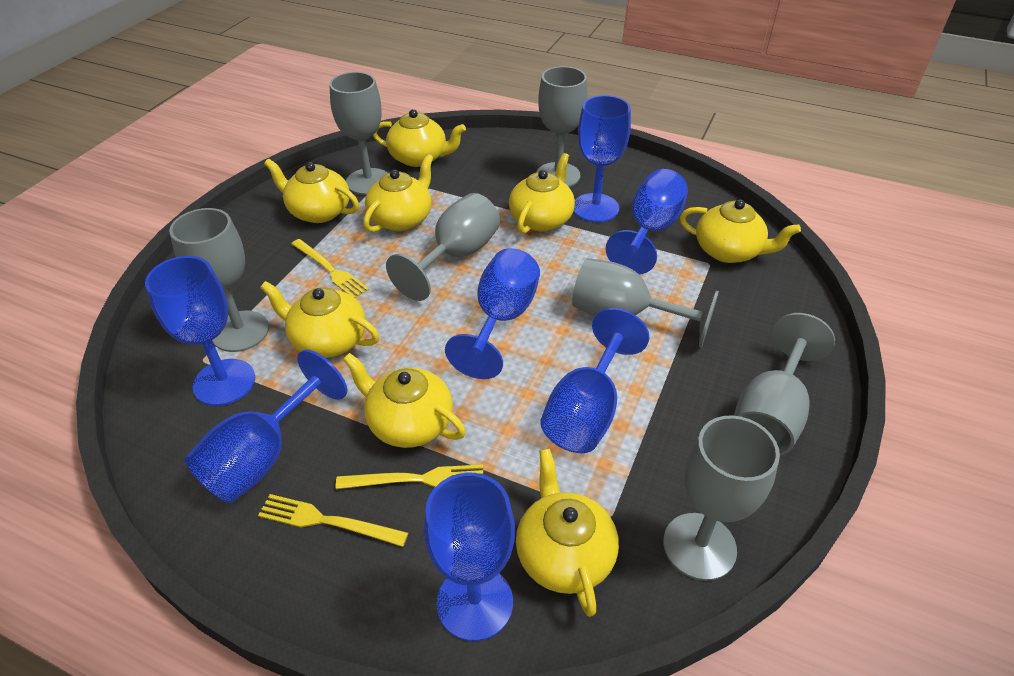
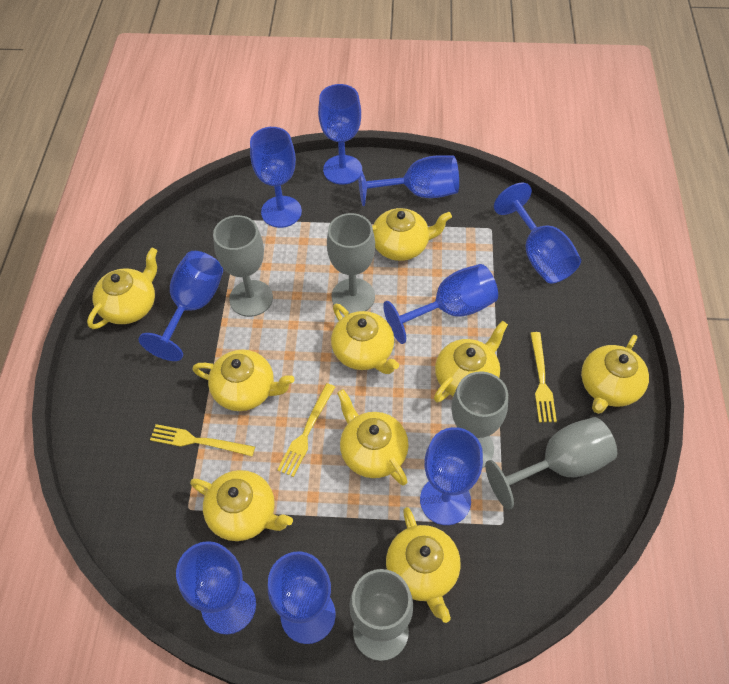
blue goblet: [145,256,255,406] [185,349,347,503] [424,473,515,641] [445,248,540,379] [540,308,649,453] [573,95,631,222] [606,169,688,275] = 7 -> [138,251,223,361] [176,541,256,634] [250,127,302,228] [268,551,336,644] [318,84,362,185] [358,155,459,206] [383,264,498,344] [420,427,483,525] [494,183,581,283] = 9
grey goblet: [169,208,269,352] [329,72,387,195] [386,193,500,301] [537,66,588,187] [572,258,719,347] [663,415,780,581] [734,313,835,456] = 7 -> [213,215,273,317] [327,213,375,314] [349,569,413,661] [451,371,508,468] [485,417,617,510] = 5
yellow teapot: [260,281,379,358] [264,159,359,223] [343,353,466,448] [363,154,433,232] [373,109,466,167] [509,153,575,234] [516,449,619,617] [680,199,801,263] = 8 -> [87,248,158,329] [190,470,293,541] [192,350,295,411] [331,304,399,374] [337,389,409,485] [372,208,452,261] [386,507,460,623] [434,321,508,402] [581,335,649,414] = 9

